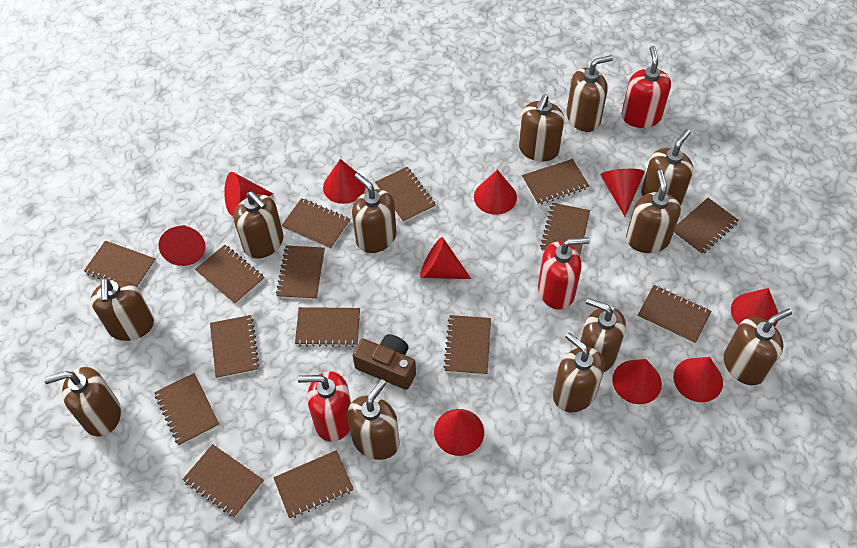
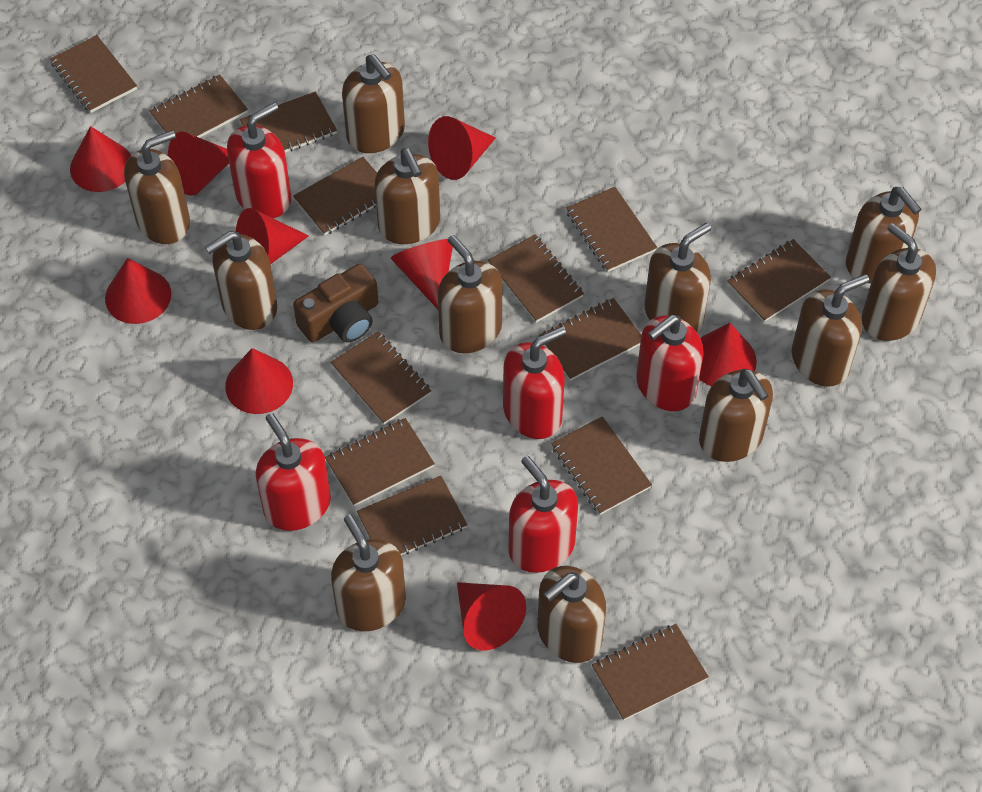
brown notebook: [84,241,156,287] [154,373,220,446] [182,444,264,518] [195,245,265,305] [210,315,260,379] [273,450,354,519] [276,245,325,300] [281,198,351,249] [295,307,360,347] [375,167,436,223] [443,315,491,375] [522,159,589,205] [540,203,590,256] [637,285,711,344] [673,198,739,255] = 15 -> [50,35,137,113] [149,75,248,138] [240,91,337,152] [293,157,377,236] [325,418,435,506] [331,331,431,425] [357,476,467,555] [488,234,584,323] [539,298,641,381] [551,416,652,515] [566,187,657,272] [592,624,709,721] [727,239,831,322] = 13
red cone: [159,225,205,266] [224,172,273,216] [323,159,366,204] [420,237,471,279] [434,409,484,456] [474,170,517,215] [601,169,645,216] [612,359,662,404] [673,357,723,402] [731,288,778,326] = 10 -> [70,126,131,192] [105,258,171,324] [168,132,229,196] [225,348,293,414] [236,208,308,264] [390,239,453,309] [428,116,496,180] [457,582,526,650] [699,323,757,386] = 9
red soap dispenser: [298,371,351,442] [538,237,590,310] [622,46,671,128] = 3 -> [227,102,291,218] [256,413,331,531] [503,326,566,439] [509,456,578,573] [636,315,704,411] = 5

